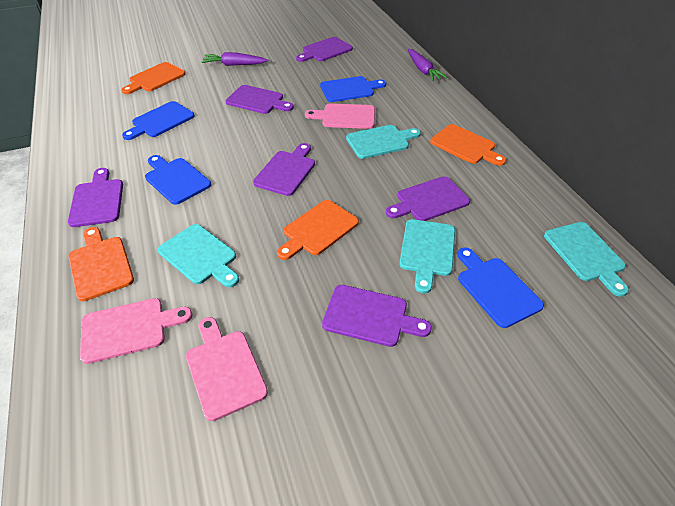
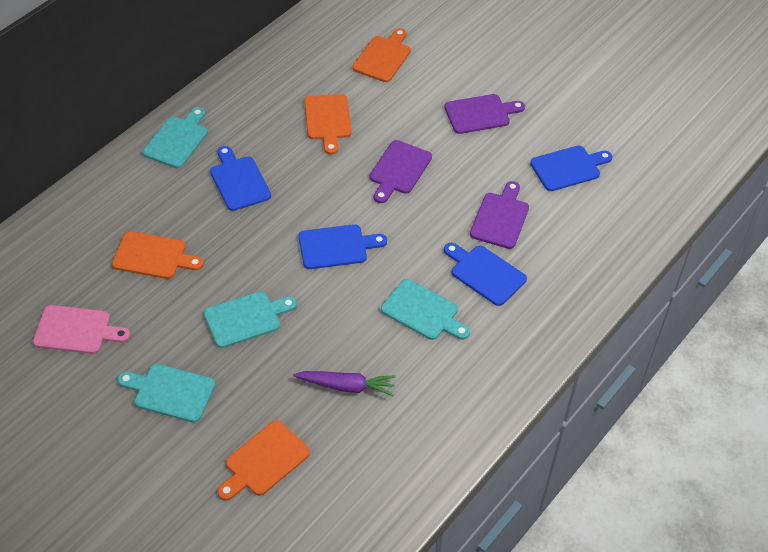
pink cutting board: [80,298,192,364] [186,317,268,421] [305,103,375,129] = 3 -> [33,305,130,354] = 1
purple carrot: [202,52,268,66] [408,49,447,81] = 2 -> [293,371,396,396] = 1
purple cutting board: [68,168,123,227] [225,85,294,114] [253,143,315,196] [296,37,353,62] [322,285,432,347] [386,176,470,221] = 6 -> [369,140,432,203] [444,94,525,134] [470,181,529,249] = 3

